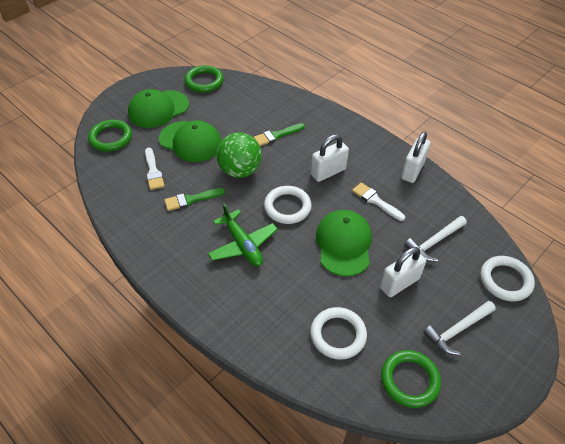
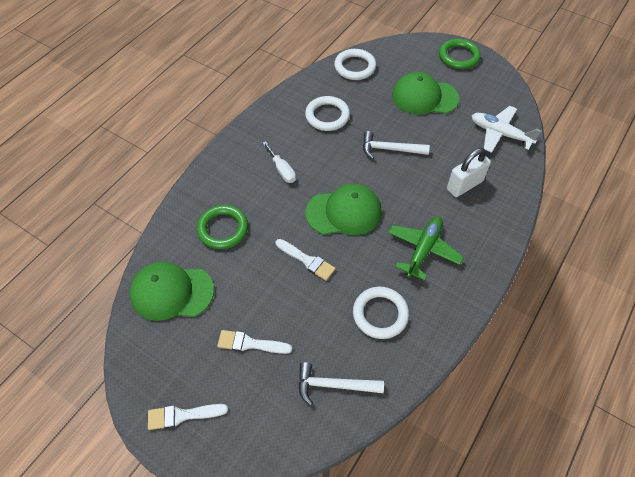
green ball: [216,132,262,178] = 1 -> none = 0
green brush: [164,188,225,211] [254,123,305,146] = 2 -> none = 0
green ring: [88,120,132,152] [184,65,224,93] [381,350,441,408] = 3 -> [197,205,248,249] [439,39,481,69] = 2
white brush: [145,148,164,190] [352,183,405,221] = 2 -> [148,404,228,430] [217,330,292,354] [276,239,336,281] = 3
white padlock: [311,134,349,182] [380,247,426,297] [401,131,430,183] = 3 -> [447,148,491,197] = 1
white plane: none = 0 -> [471,106,541,153] = 1
white screwdriver: none = 0 -> [263,141,296,183] = 1

